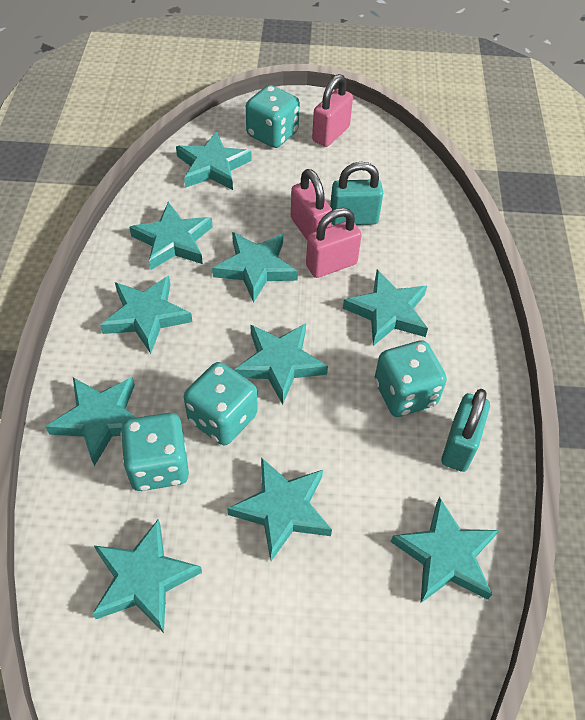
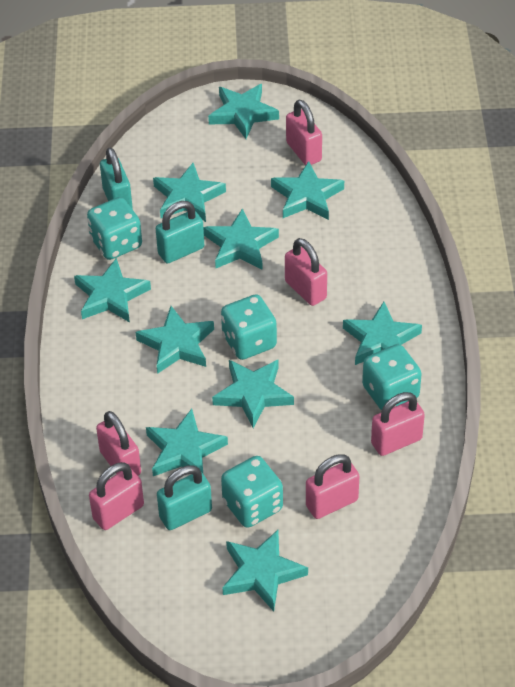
pink padlock: [291,169,332,240] [306,208,362,278] [312,74,353,147] = 3 -> [89,462,144,530] [96,411,141,476] [285,238,327,306] [286,100,322,165] [306,454,359,519] [371,392,425,456] = 6
turquoise padlock: [330,162,383,225] [442,389,490,472] = 2 -> [100,147,133,209] [156,201,204,263] [157,465,212,530] = 3

